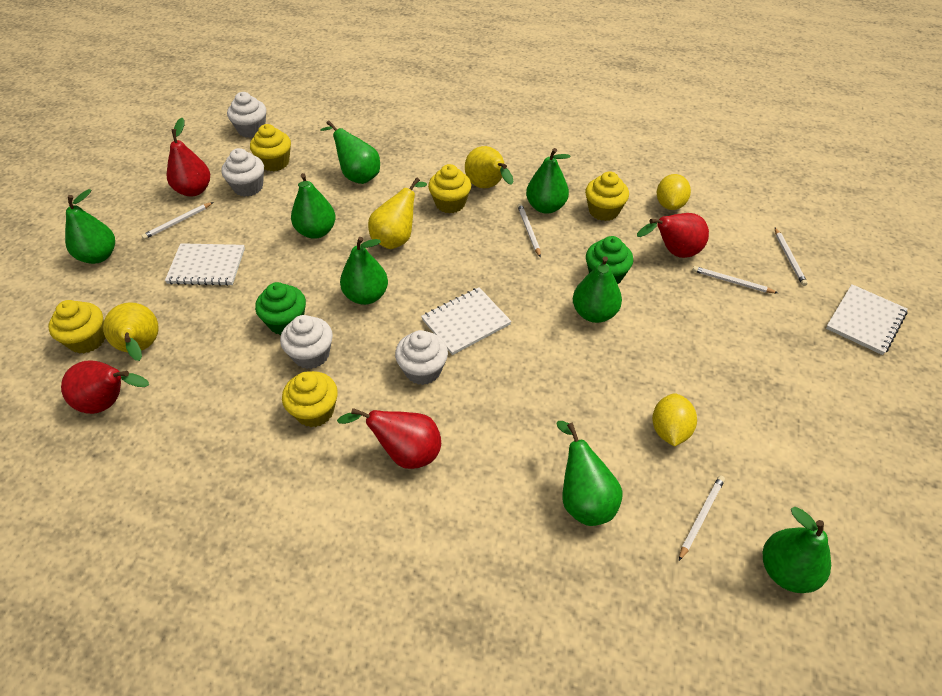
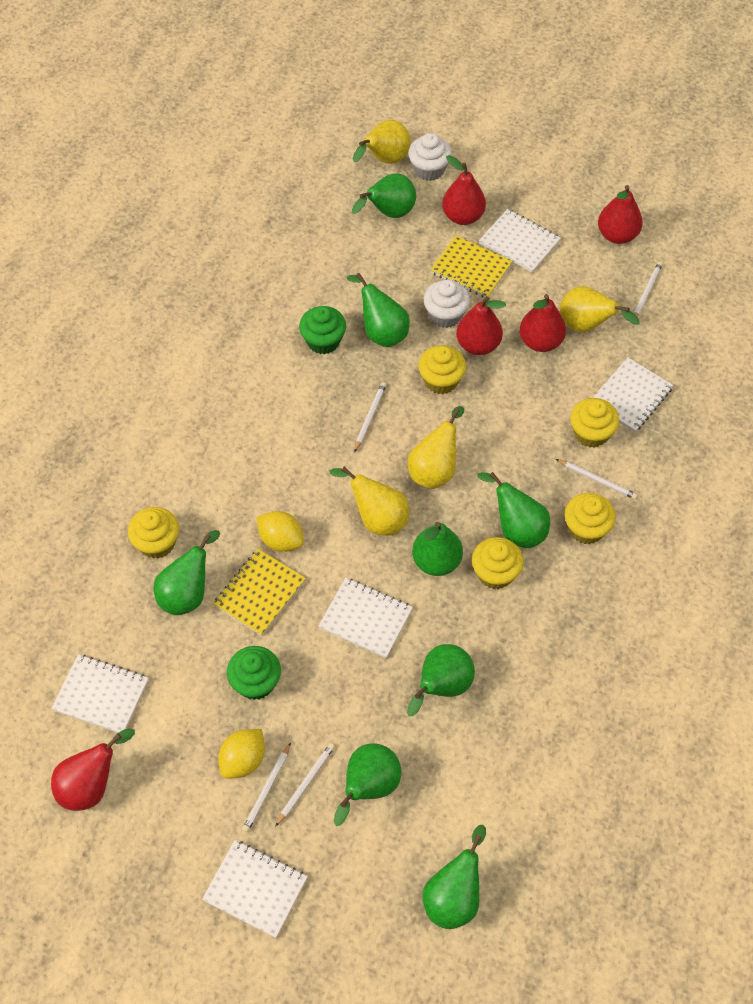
red pear: [61,360,149,414] [167,118,210,197] [337,408,441,469] [637,213,709,258] = 4 -> [51,728,135,811] [442,155,486,225] [456,296,506,355] [520,294,566,352] [598,185,643,244] = 5
white cupcake: [221,148,264,197] [227,92,266,138] [280,315,333,369] [395,330,448,385] = 4 -> [408,133,452,181] [423,280,470,328] = 2
white notebook: [165,243,245,286] [421,287,511,355] [826,284,908,355] = 3 -> [51,654,149,733] [202,840,308,938] [318,578,413,658] [479,209,561,273] [593,357,674,432] = 5
yellow notebook: none = 0 -> [213,549,306,636] [431,236,513,298] = 2
yellow pear: [103,302,159,361] [368,178,427,249] [465,146,514,188] = 3 -> [330,467,409,536] [353,120,410,164] [408,406,464,489] [560,286,640,332] = 4

